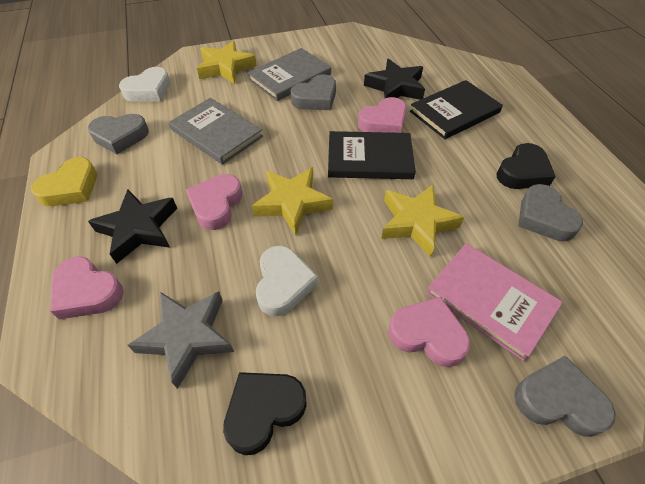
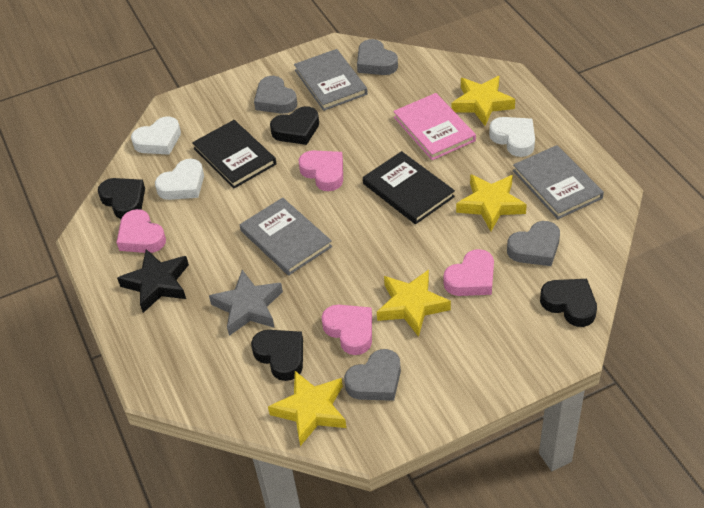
black heart: [223,372,307,455] [496,143,556,189] = 2 -> [98,178,145,219] [251,330,303,381] [270,106,319,145] [540,279,597,327] = 4
black star: [88,189,177,264] [364,59,425,100] = 2 -> [117,249,189,313] = 1
grey book: [169,98,263,165] [247,48,331,101] = 2 -> [240,198,332,276] [294,49,368,111] [513,145,604,219] = 3
white heart: [119,67,170,102] [256,246,318,316] = 2 -> [131,117,181,155] [155,159,204,200] [489,117,535,157] = 3
yellow heart: [31,157,97,206] = 1 -> none = 0
yellow star: [197,41,257,84] [252,167,333,236] [381,185,464,257] = 3 -> [268,371,346,446] [377,270,451,337] [451,76,515,126] [456,174,527,231] = 4

